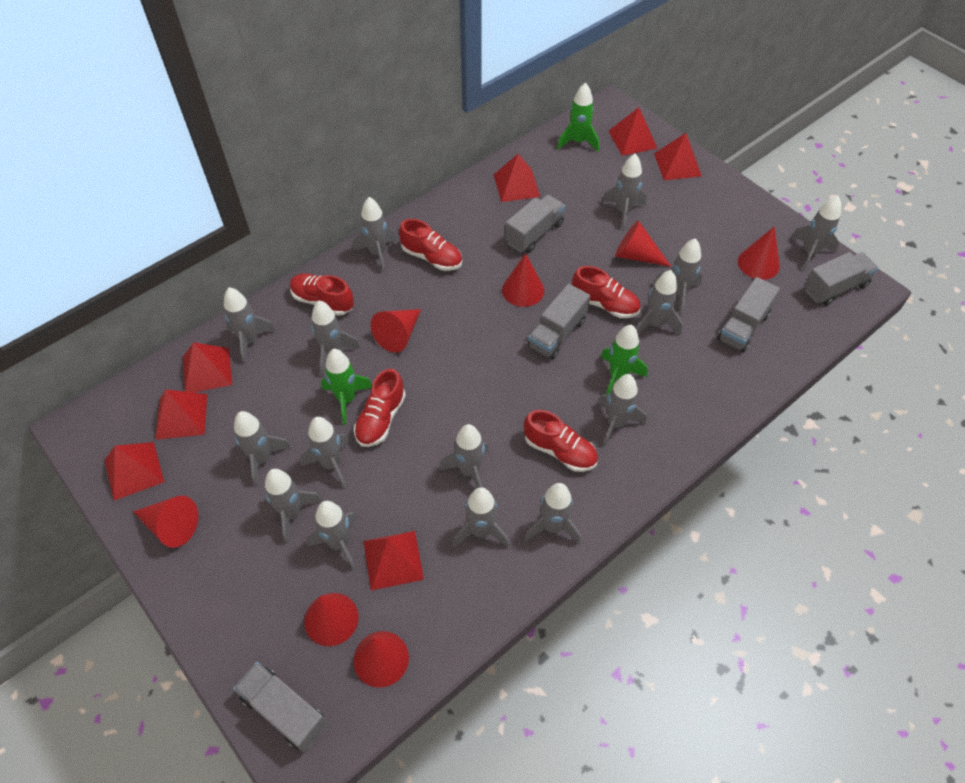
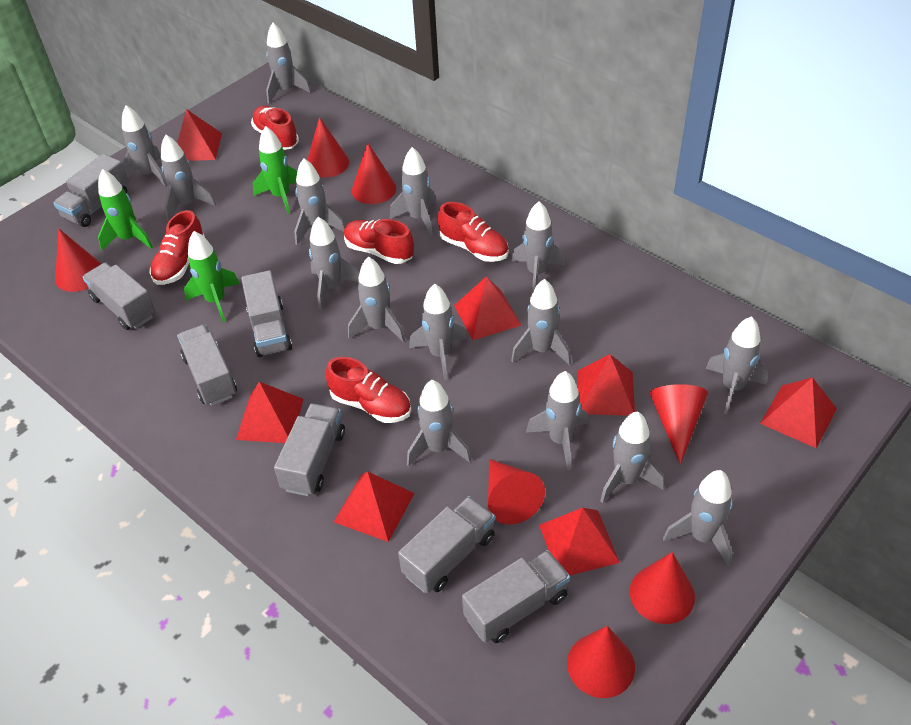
grey truck: [233,662,328,752] [505,195,565,253] [528,284,590,360] [717,277,780,352] [804,252,878,306] = 5 -> [53,154,129,227] [83,263,156,330] [177,325,237,406] [241,270,292,357] [274,403,345,496] [398,496,495,593] [462,550,570,643] = 7

